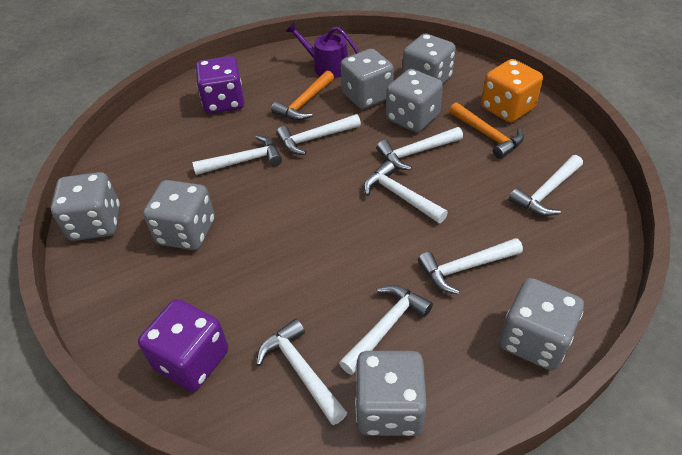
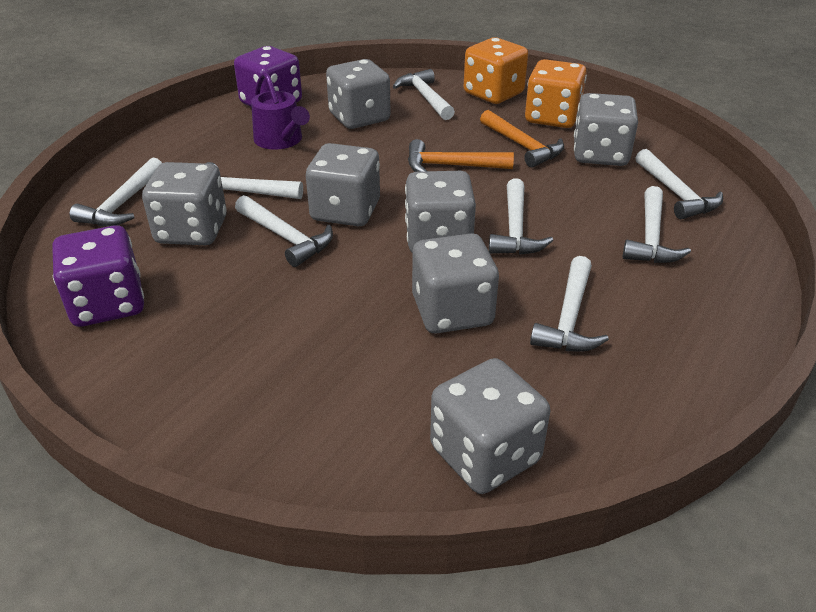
orange dice: [481,59,543,123] = 1 -> [464,38,528,104] [525,59,587,128] = 2

